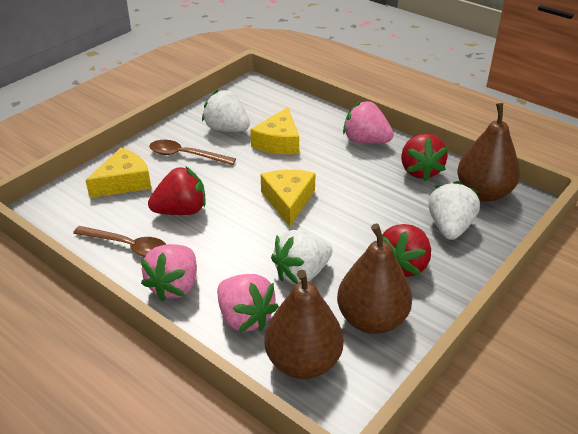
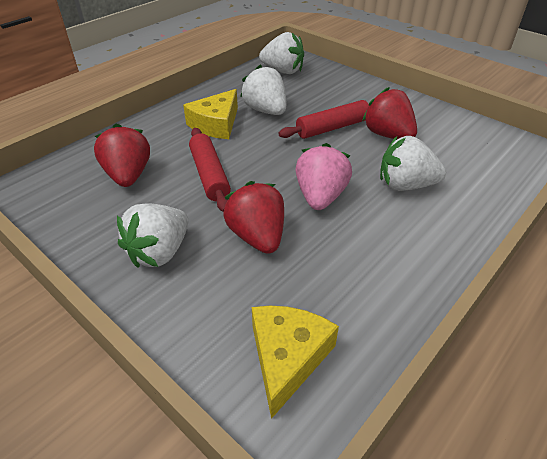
brown pear: [264,270,343,379] [337,223,412,334] [457,103,520,202] = 3 -> none = 0
brown spoon: [73,226,166,257] [149,140,236,165] = 2 -> none = 0
pink strawberry: [141,244,197,301] [217,274,279,332] [343,101,394,144] = 3 -> [295,143,352,210] = 1
red rolling pin: none = 0 -> [189,128,231,212] [278,100,369,139] = 2
white strawberry: [202,89,250,132] [271,230,332,284] [428,181,480,240] = 3 -> [117,203,188,268] [240,65,286,115] [259,32,304,74] [380,136,446,191] = 4
yellow cheese: [85,148,151,198] [250,107,299,154] [261,170,316,227] = 3 -> [183,89,238,139] [252,306,339,419] = 2

